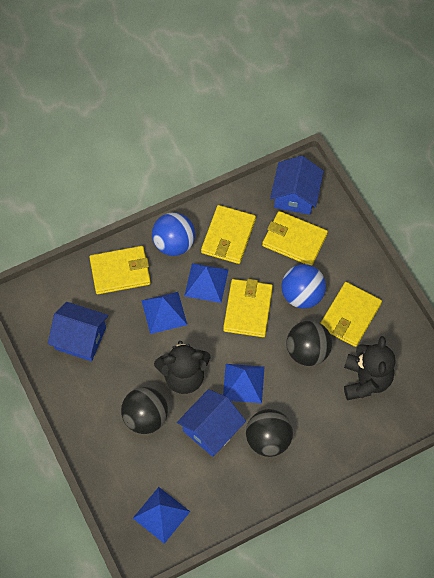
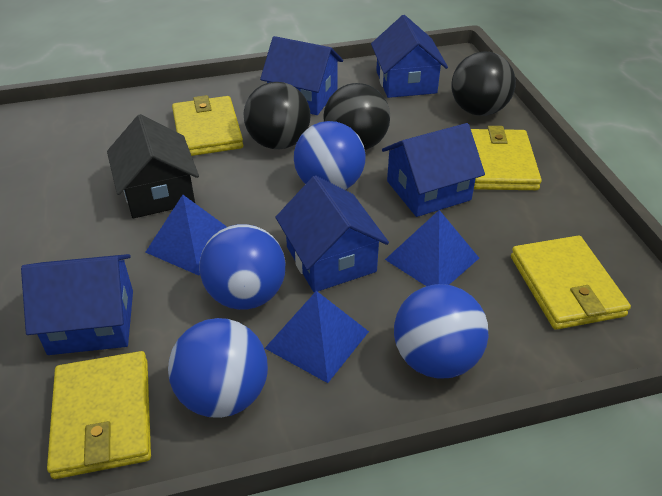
black house: none = 0 -> [107,114,199,218] = 1
black teddy bear: [154,341,210,394] [344,336,395,400] = 2 -> none = 0
blue ball: [152,212,195,256] [281,264,326,309] = 2 -> [168,318,268,418] [199,224,285,310] [294,121,366,190] [394,284,488,379] = 4
blue house: [48,302,108,361] [177,389,246,457] [270,156,324,215] = 3 -> [21,254,133,355] [260,36,343,115] [275,175,389,292] [371,15,448,98] [382,123,485,217] = 5
blue pyramid: [133,487,190,544] [141,292,187,334] [184,263,228,303] [223,364,264,403] = 4 -> [145,195,227,276] [265,291,369,383] [385,210,479,286] = 3
yellow wallet: [89,246,151,294] [201,205,256,264] [223,279,273,337] [262,211,328,266] [320,282,382,347] = 5 -> [47,351,151,479] [172,95,243,156] [471,126,542,190] [511,236,631,330] = 4

